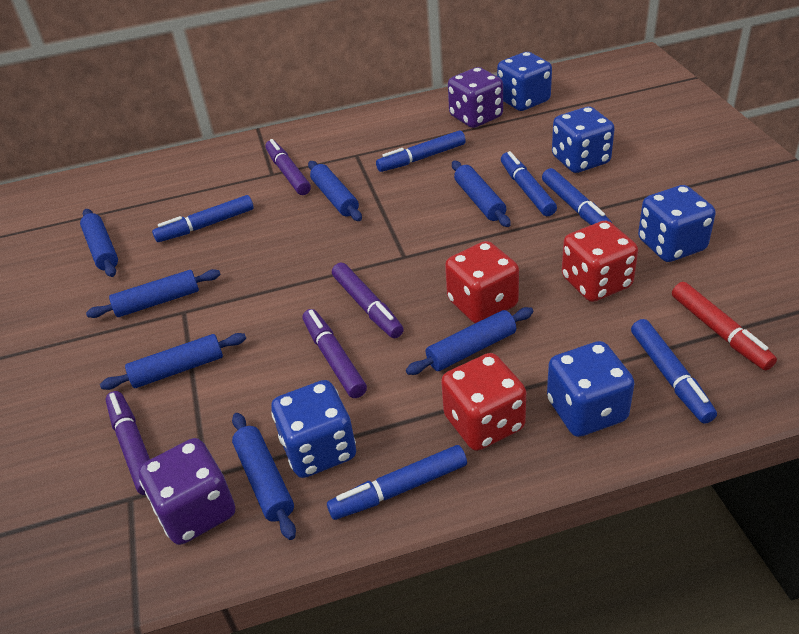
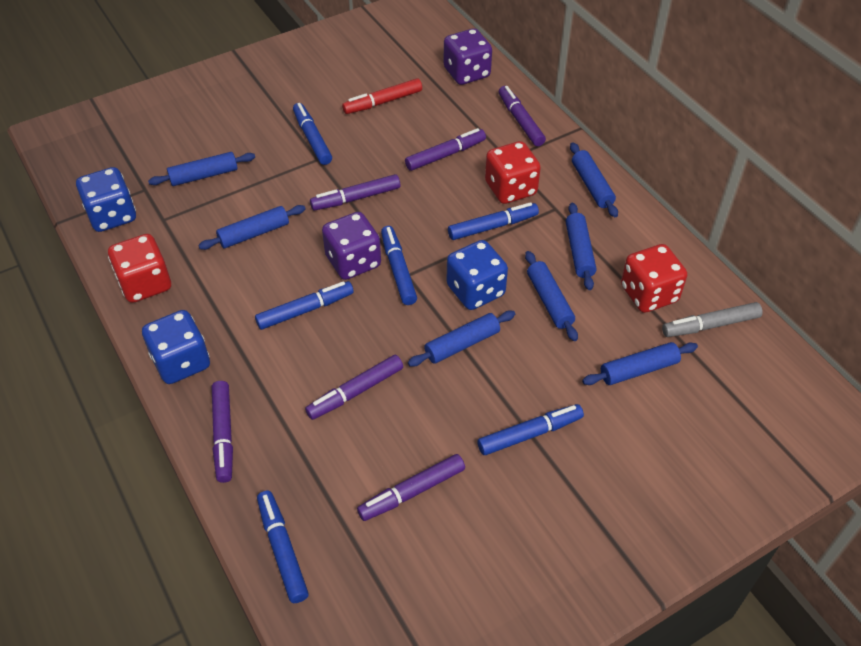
blue dice: [271,380,356,478] [497,52,552,111] [547,341,635,437] [552,107,615,173] [638,185,716,262] = 5 -> [76,167,136,232] [142,310,210,384] [447,240,508,310] = 3
grey marker: none = 0 -> [662,302,763,337] = 1
purple marker: [105,391,150,495] [265,139,311,195] [303,309,367,398] [332,263,404,338] = 4 -> [212,381,233,483] [305,355,403,420] [310,174,400,211] [357,454,465,521] [405,128,486,171] [499,86,546,146] = 6

